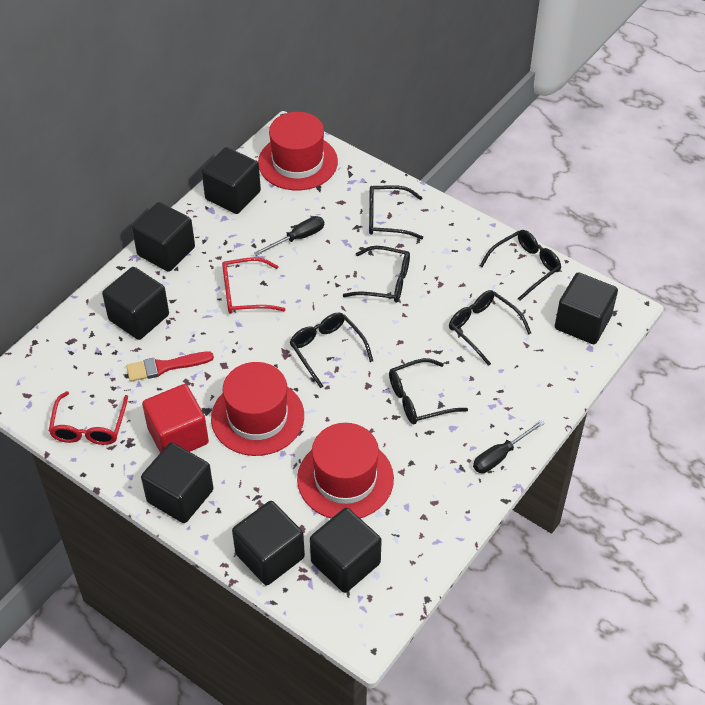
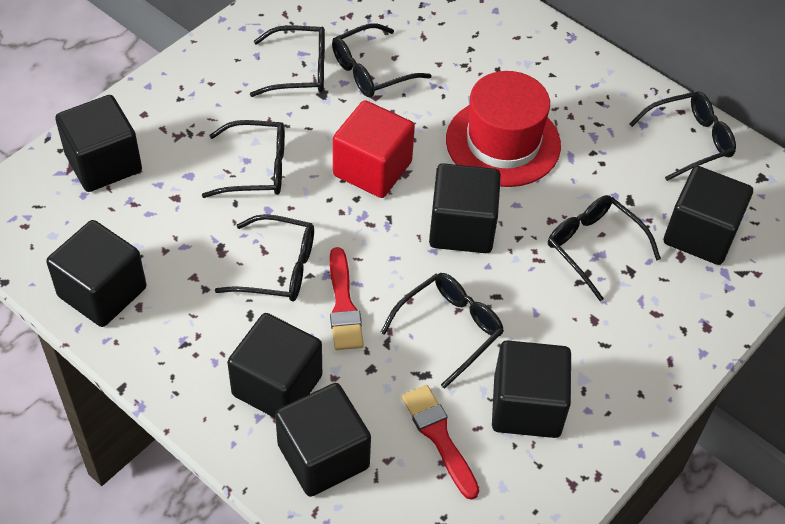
black glasses: [289,312,373,388] [343,246,410,303] [369,185,423,239] [389,358,468,424] [449,290,531,366] [480,230,561,301] = 6 -> [202,120,285,198] [215,214,314,302] [250,25,325,97] [332,23,432,97] [380,273,504,389] [548,195,661,301] [630,91,736,181] = 7
black screwdriver: [254,216,324,256] [473,420,545,473] = 2 -> none = 0
red brush: [126,352,214,382] = 1 -> [330,247,364,350] [402,385,479,500] = 2
red glasses: [49,391,128,445] [222,257,286,314] = 2 -> none = 0
red hat: [211,362,304,456] [258,112,338,190] [297,423,394,518] = 3 -> [446,71,561,187] = 1

